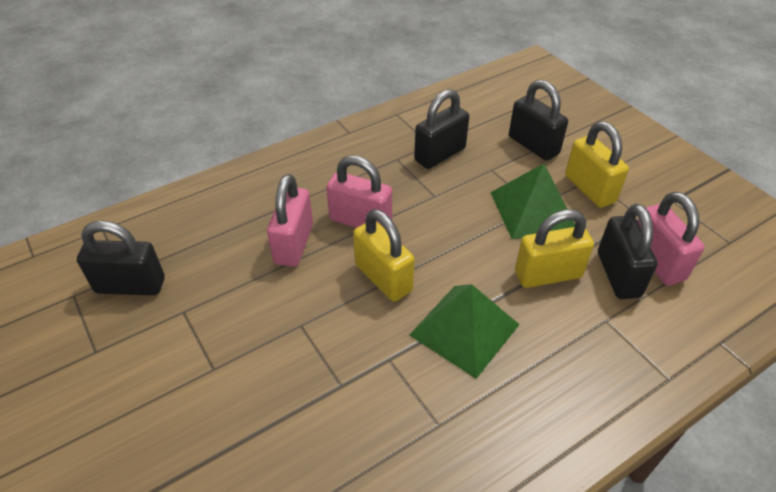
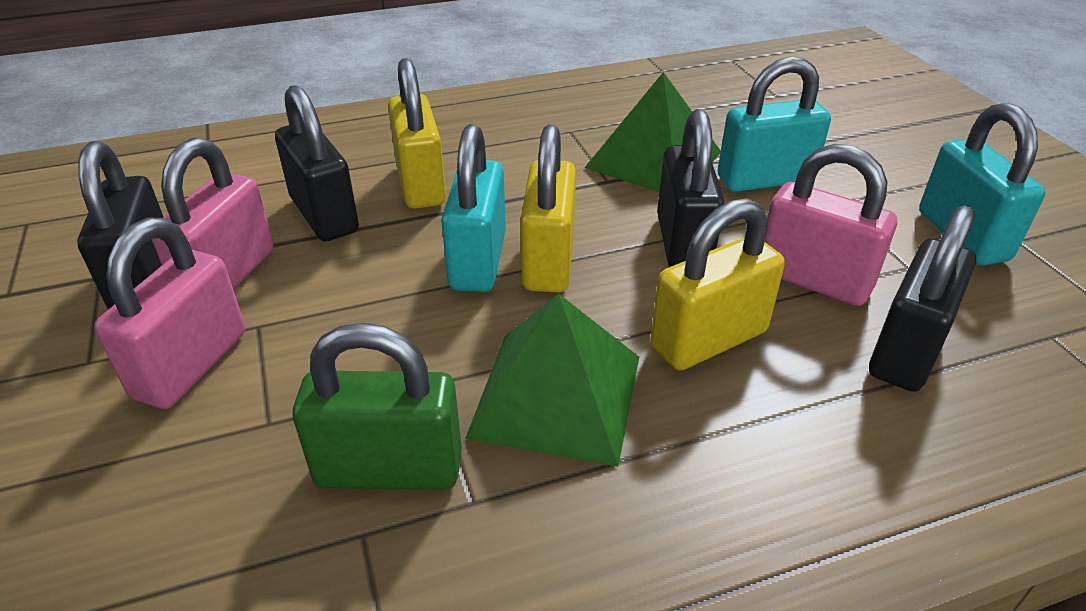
green padlock: none = 0 -> [292,323,462,490] = 1
turquoise padlock: none = 0 -> [441,124,506,292] [718,56,831,192] [919,103,1046,265] = 3

